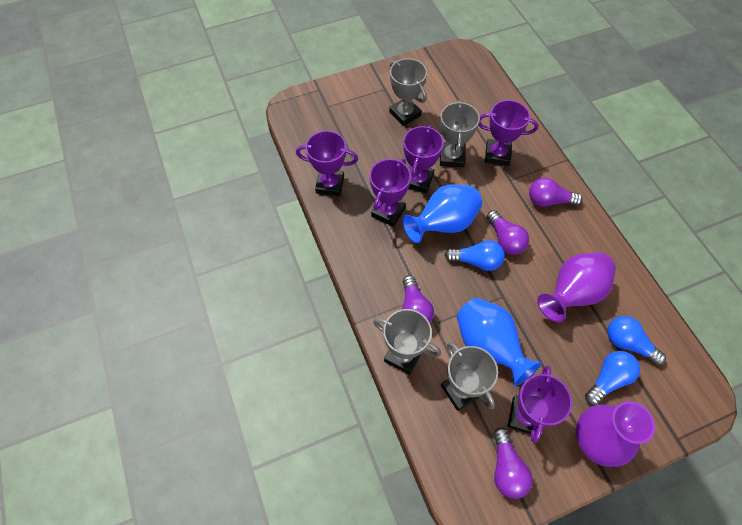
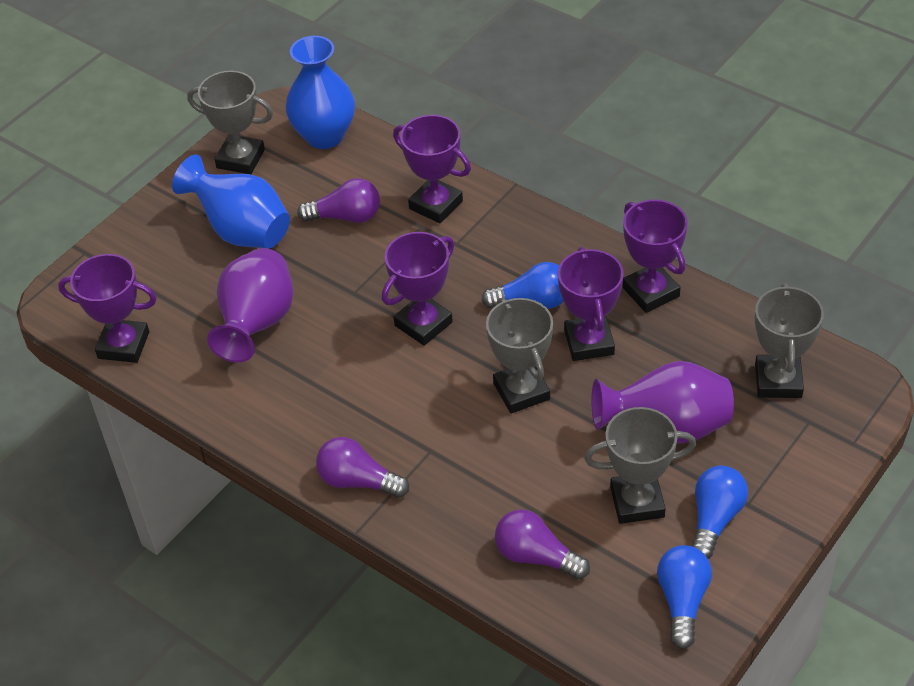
purple light bulb: [402,275,434,323] [487,210,529,255] [494,427,533,499] [529,178,583,207] = 4 -> [297,178,380,223] [316,437,409,498] [495,509,590,580] = 3

